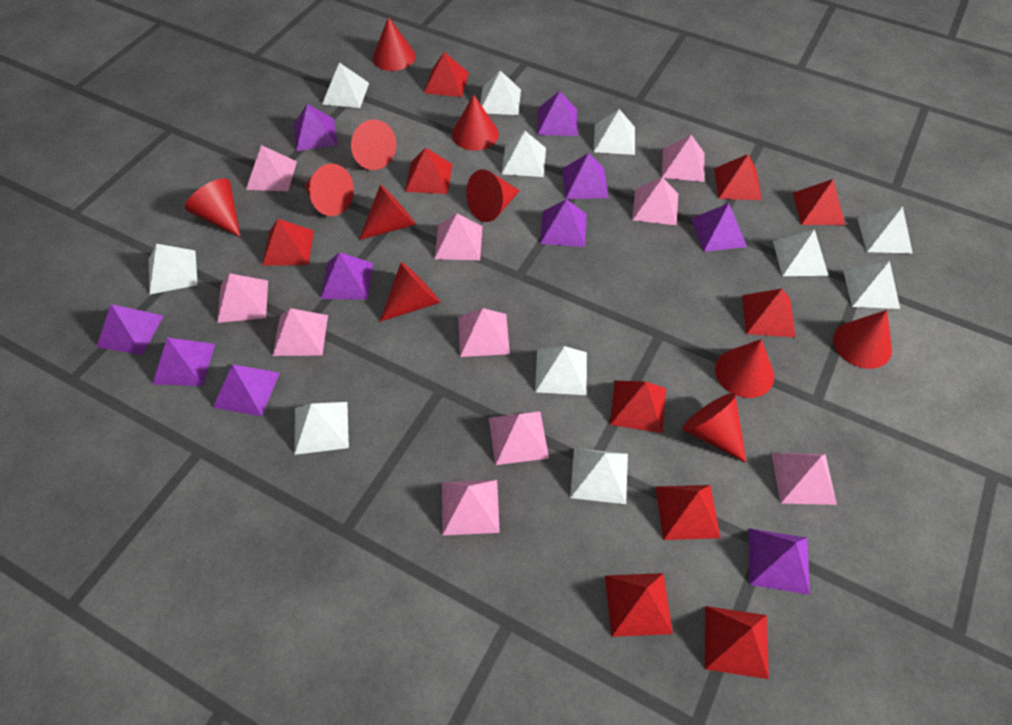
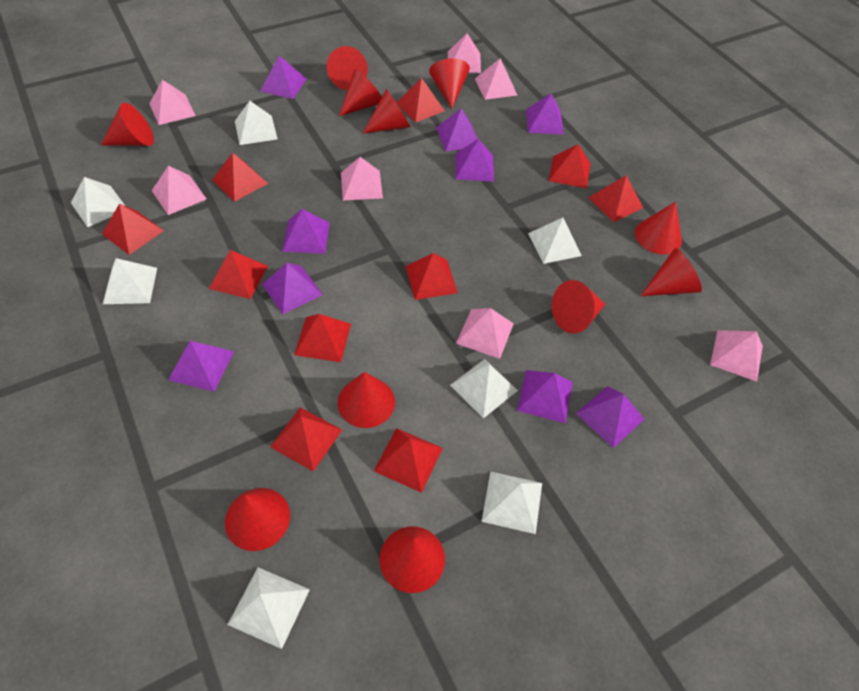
pink pyramid: [217,273,268,323] [246,145,297,191] [273,308,328,356] [434,213,483,260] [442,480,500,535] [458,308,510,357] [489,411,549,465] [632,177,678,226] [662,135,705,182] [771,453,837,505] = 10 -> [149,80,196,125] [152,166,206,215] [341,157,383,200] [448,34,481,73] [456,308,514,359] [475,58,517,100] [710,330,763,382] = 7
purple pyramid: [97,304,163,355] [153,338,215,386] [213,364,280,416] [294,104,337,151] [321,252,373,300] [537,91,578,136] [540,199,587,247] [562,153,608,199] [691,203,747,252] [749,529,810,595] = 10 -> [168,341,234,392] [260,56,307,99] [262,263,323,314] [282,209,330,254] [436,108,478,151] [455,139,494,182] [517,370,573,424] [526,93,564,135] [576,386,645,448] = 9
white pyramid: [149,244,198,295] [294,402,349,455] [322,62,369,108] [480,70,521,115] [501,131,546,177] [535,346,587,395] [570,448,628,504] [594,109,635,155] [773,229,829,276] [843,261,900,309] [857,206,913,253] = 11 -> [71,177,125,227] [103,258,157,304] [228,567,310,649] [235,101,278,145] [450,359,518,418] [481,471,542,534] [528,218,582,264] = 7

